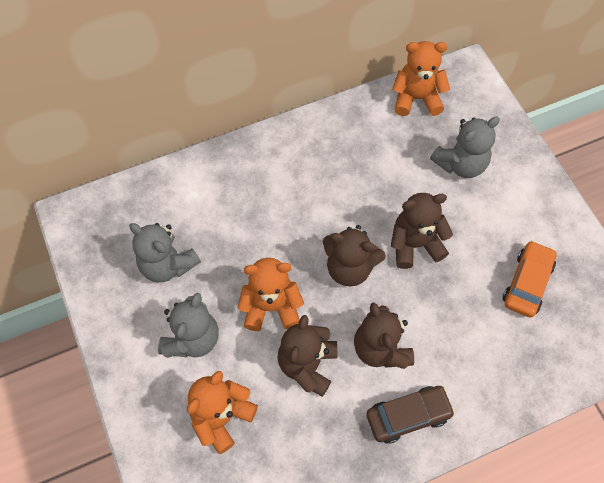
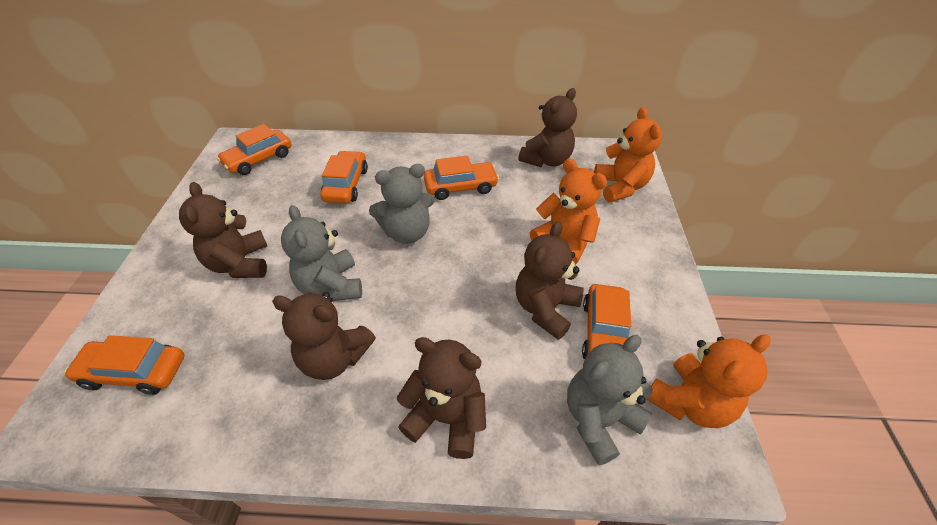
brown car: [366,386,455,444] = 1 -> none = 0
brown teddy bear: [278,315,337,397] [323,225,386,286] [354,302,414,369] [391,193,453,269] = 4 -> [179,182,267,278] [272,292,376,380] [397,337,486,459] [516,221,584,340] [518,88,577,167] = 5
orange car: [503,240,557,318] = 1 -> [64,335,184,395] [217,124,292,175] [320,151,368,203] [424,155,499,200] [582,284,631,359] = 5

